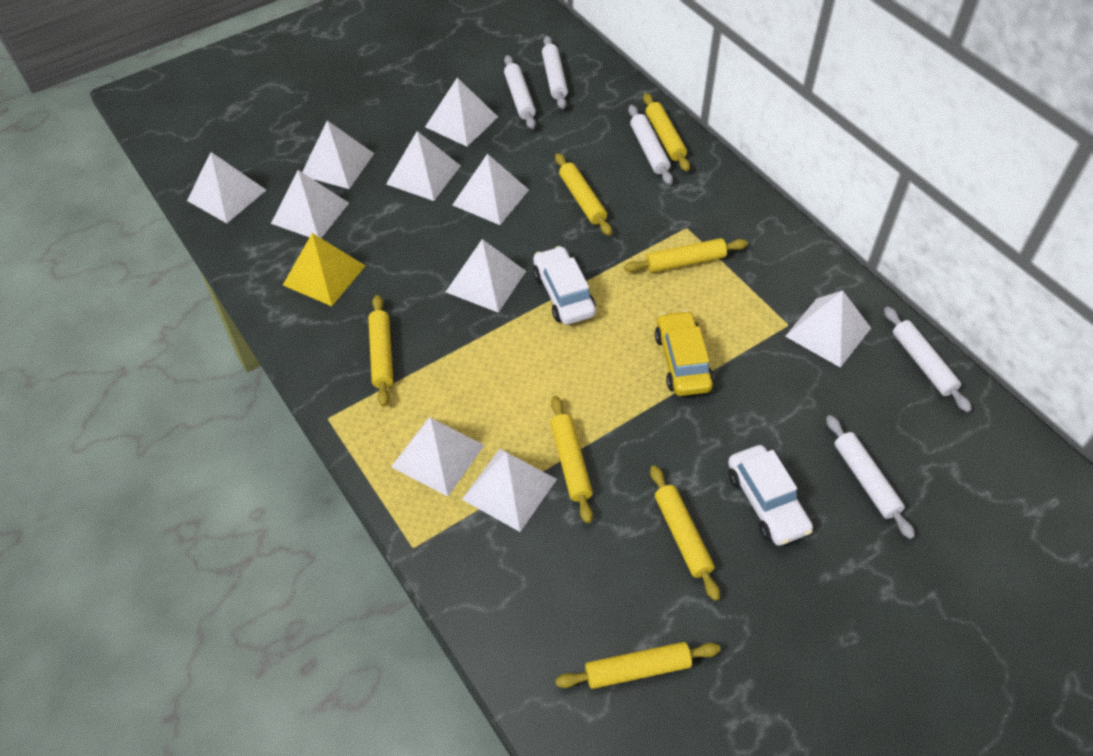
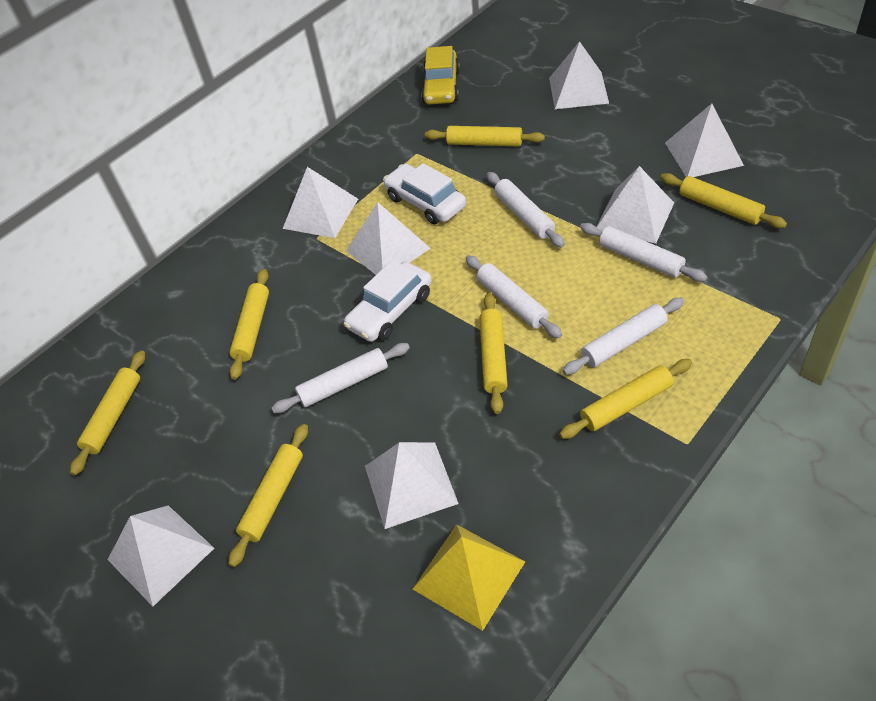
white pyramid: [187,152,266,223] [271,170,349,238] [302,121,374,189] [386,131,461,201] [391,418,484,496] [425,78,498,147] [446,239,526,313] [453,154,529,225] [462,449,557,532] [785,290,871,368] = 10 -> [108,505,214,606] [283,167,358,238] [346,202,430,275] [365,442,459,529] [549,41,609,109] [596,166,674,244] [665,103,744,177] = 7

